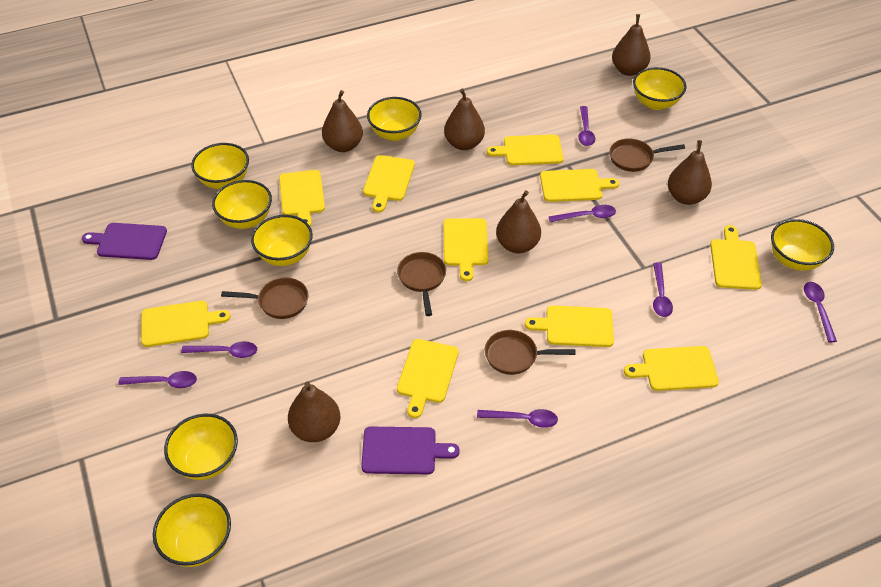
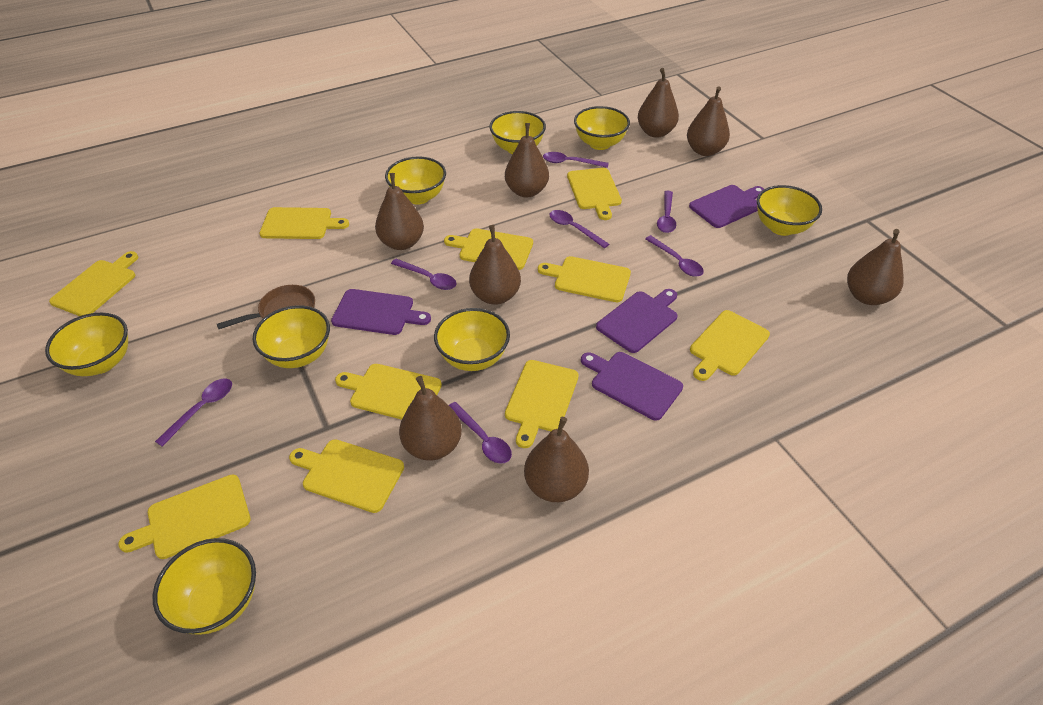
brown pan: [221,278,308,319] [397,252,446,316] [485,330,576,375] [609,138,685,172] = 4 -> [217,285,315,329] = 1
brown pear: [288,382,340,442] [322,90,363,152] [444,89,485,150] [496,190,541,253] [612,14,651,76] [668,140,712,205] = 6 -> [375,173,424,250] [399,376,462,461] [469,225,521,305] [505,123,549,197] [524,417,589,502] [638,68,679,138] [687,86,730,156] [847,229,904,305] = 8
purple cutting board: [82,223,167,260] [361,427,460,474] = 2 -> [331,289,431,335] [581,352,683,421] [596,289,677,353] [689,185,764,228] = 4

